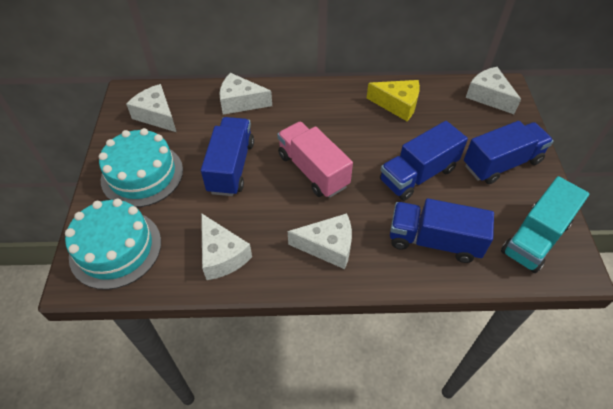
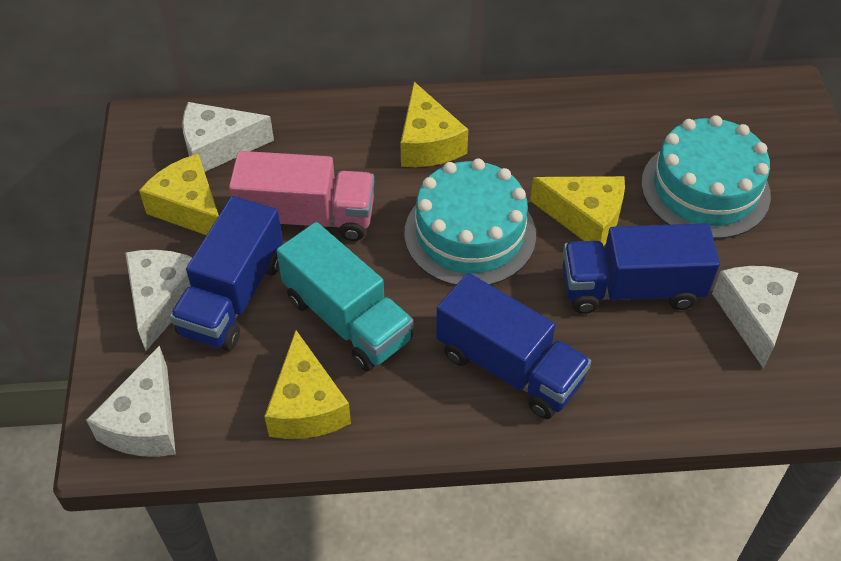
blue truck: [201,117,254,196] [380,121,468,201] [390,198,494,263] [464,121,553,184] = 4 -> [170,196,283,351] [436,273,591,419] [563,223,720,314] = 3
white cheese: [126,84,176,132] [201,213,252,280] [219,73,272,115] [288,213,352,269] [466,67,521,114] = 5 -> [86,346,176,457] [125,250,193,351] [182,102,274,172] [712,266,798,369] = 4
yellow cheese: [367,80,420,121] = 1 -> [139,154,219,235] [264,330,351,439] [401,82,468,167] [530,176,625,246] = 4

